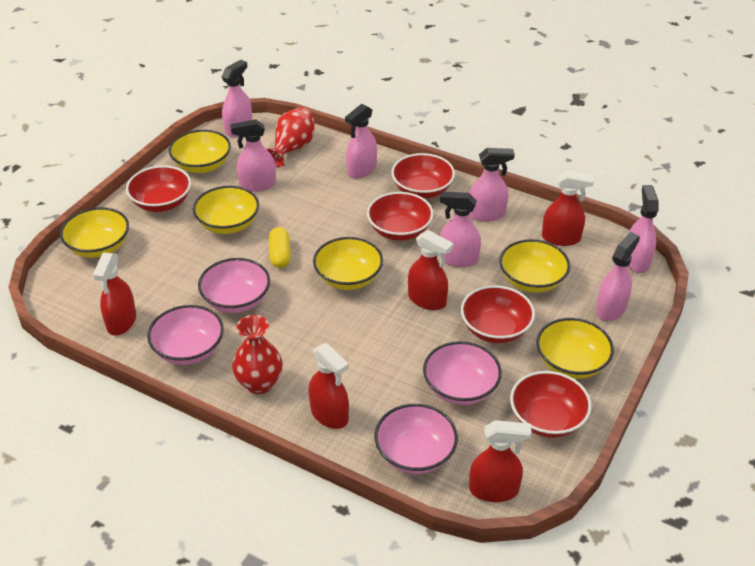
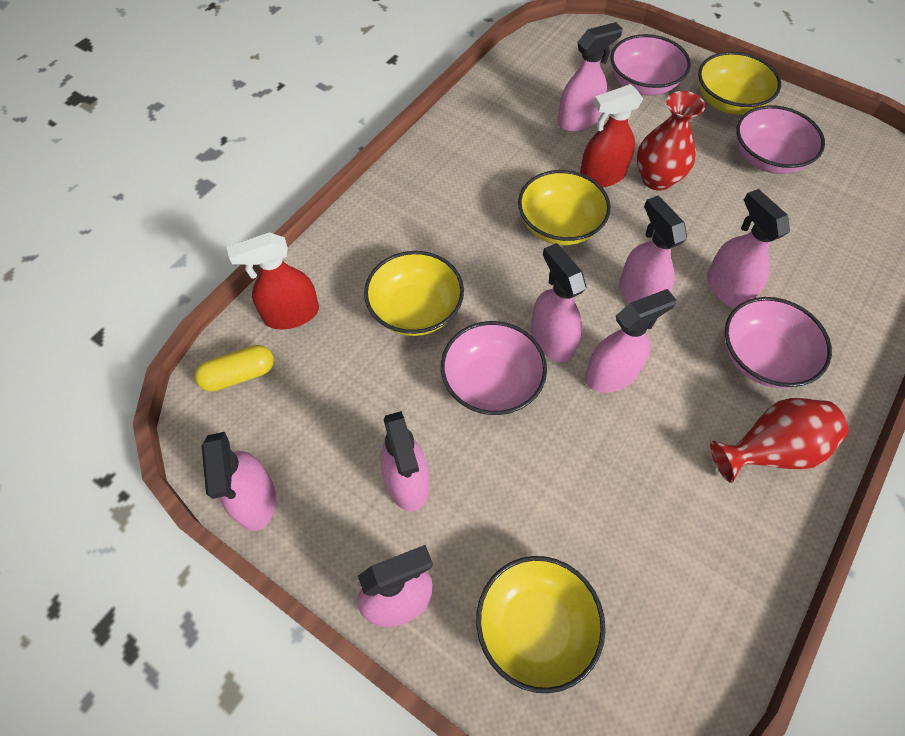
pink spray bottle: [222,60,252,137] [231,119,276,192] [345,104,377,178] [440,192,481,267] [469,148,515,221] [596,232,640,321] [628,185,659,273] = 7 -> [202,432,276,531] [358,545,433,627] [380,411,429,511] [531,243,587,362] [558,22,623,132] [585,289,676,393] [619,195,687,304] [707,189,790,308] = 8
red bowl: [126,165,191,212] [367,192,433,241] [391,153,455,199] [461,285,535,343] [510,371,592,438] = 5 -> none = 0
red spray bottle: [93,252,136,335] [309,343,349,429] [408,230,453,310] [469,420,532,502] [542,170,594,246] = 5 -> [227,232,319,330] [580,84,643,187] = 2
yellow bowl: [60,207,129,258] [169,130,231,173] [193,186,259,234] [313,237,383,290] [499,239,570,293] [536,318,614,379] = 6 -> [364,251,464,336] [476,556,606,693] [518,170,611,245] [698,52,781,114] = 4

